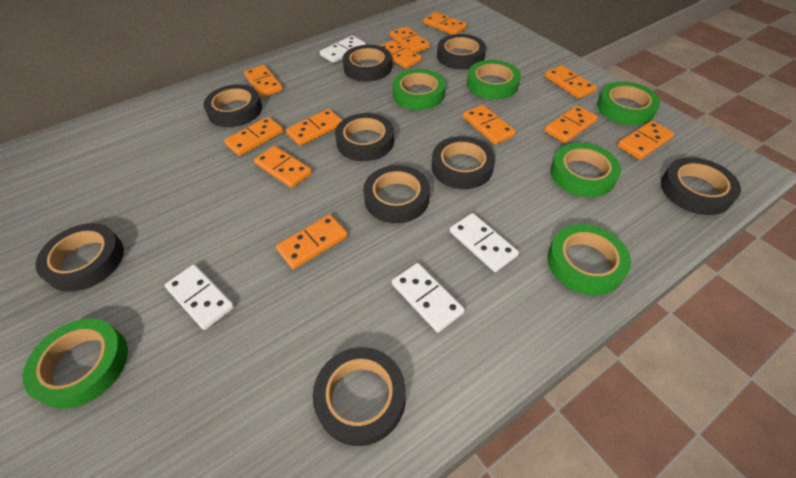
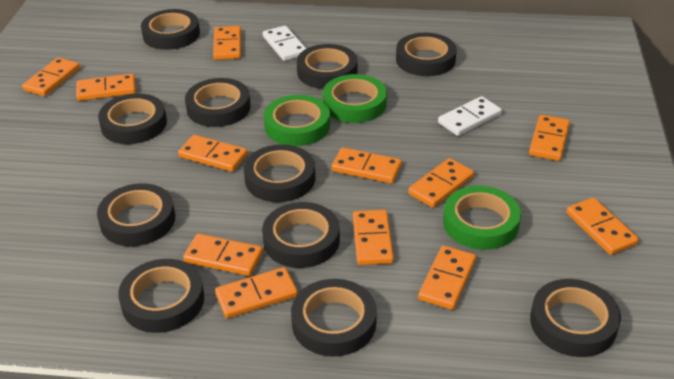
black tape: [35,223,124,292] [203,84,262,127] [313,347,406,446] [335,113,394,161] [342,45,392,82] [363,165,430,223] [432,136,495,189] [437,34,486,69] [661,157,741,215] = 9 -> [97,183,175,246] [98,93,167,144] [118,259,204,333] [141,9,200,50] [185,78,251,127] [244,144,316,202] [262,202,340,268] [291,279,377,357] [297,44,358,89] [396,32,457,76] [530,279,621,357] = 11
green tape: [23,318,128,409] [393,69,446,110] [467,60,521,100] [548,224,631,295] [551,143,621,197] [597,82,660,125] = 6 -> [264,95,330,146] [323,74,387,123] [443,186,521,250] = 3
white domino: [165,264,234,330] [320,36,366,63] [392,263,465,333] [450,213,519,272] = 4 -> [263,26,307,61] [438,96,502,136] = 2

